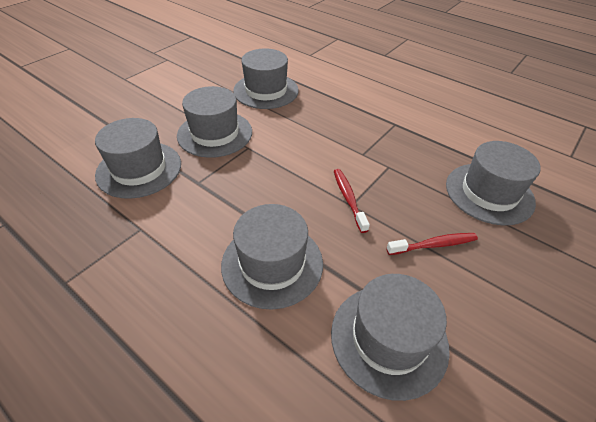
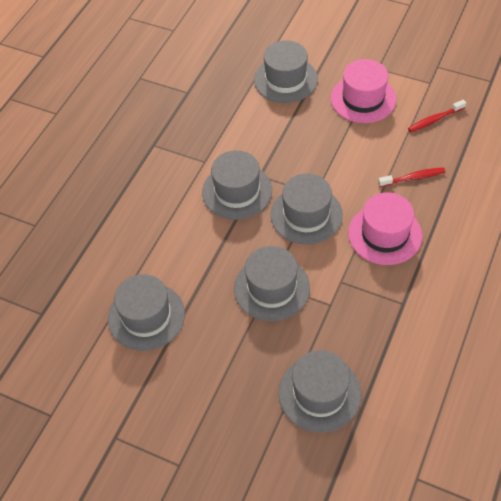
pink hat: none = 0 -> [331,59,396,123] [348,192,422,265] = 2

